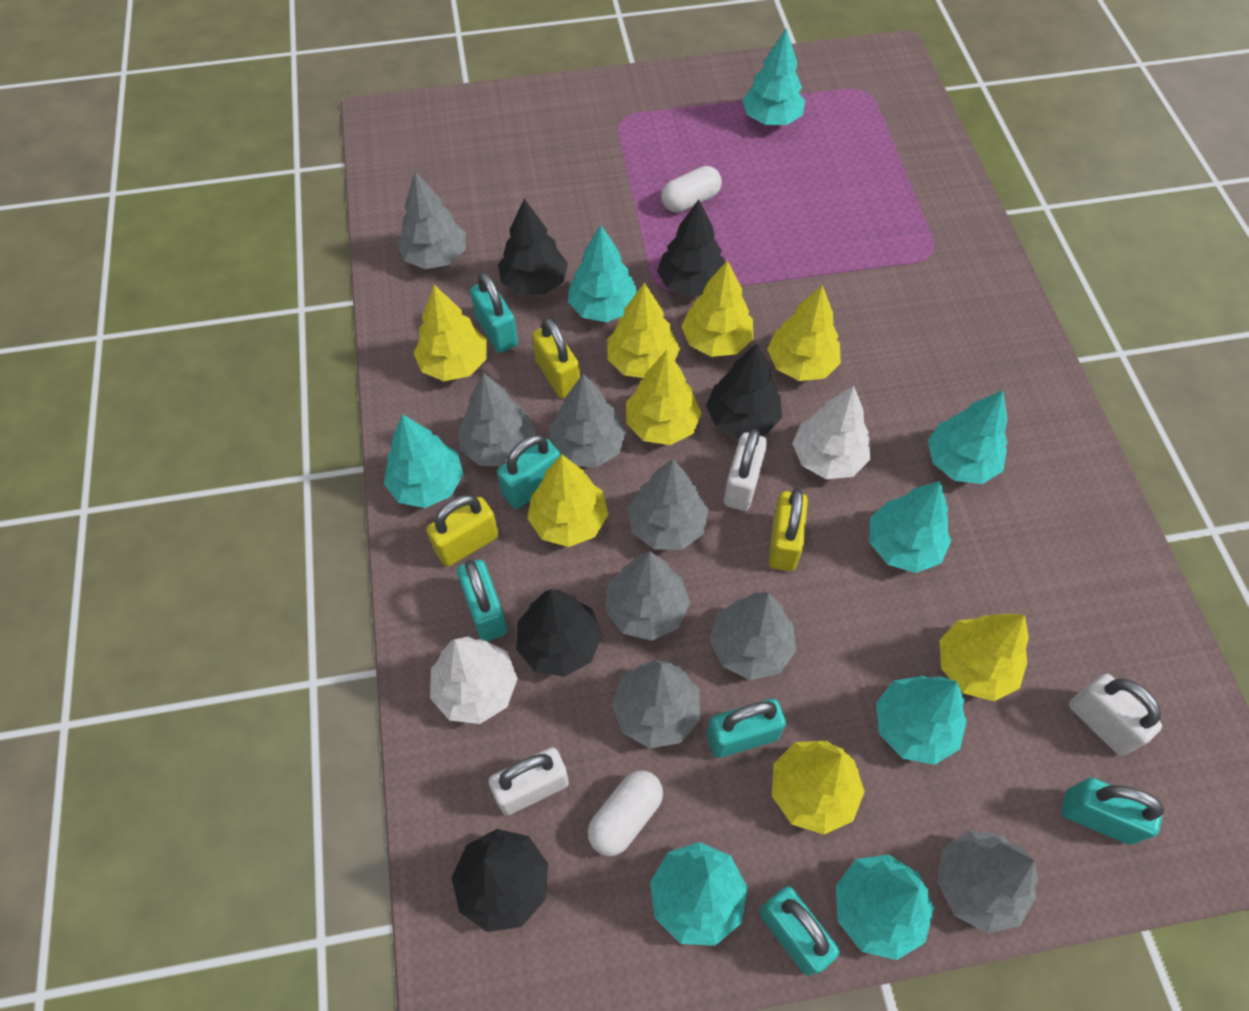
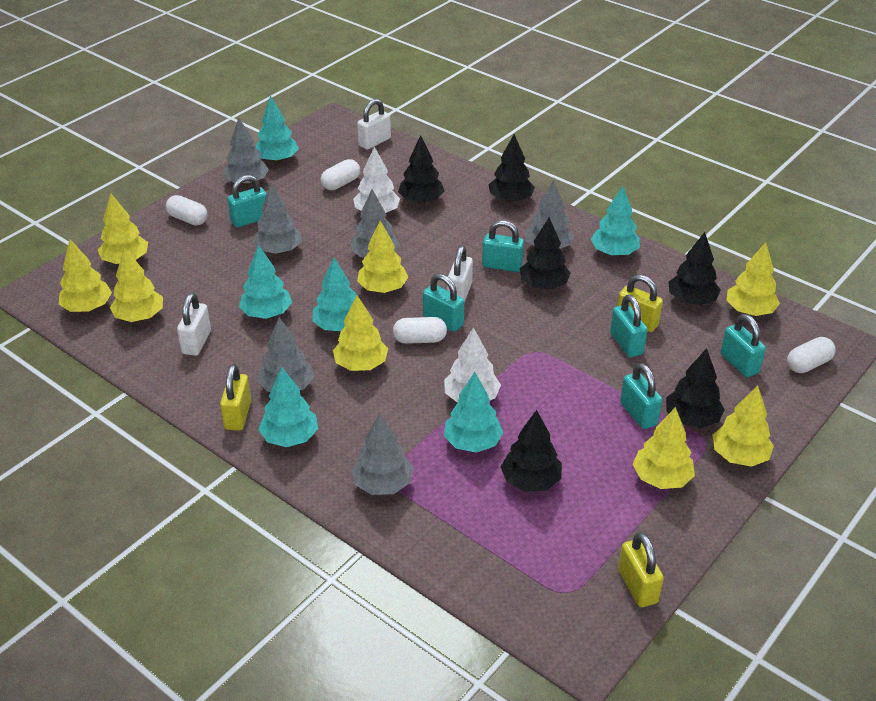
black tree: [452,829,548,932] [498,199,568,295] [516,589,602,677] [657,200,725,297] [706,344,782,439] = 5 -> [398,135,445,204] [489,134,535,203] [501,410,562,492] [520,217,571,289] [666,348,725,428] [668,232,721,305] = 6
grey tree: [397,172,466,269] [459,373,536,466] [549,374,626,467] [606,551,690,641] [612,660,700,748] [628,459,708,550] [710,593,796,680] [937,830,1038,933] = 8 -> [223,118,269,185] [252,183,302,254] [257,317,314,392] [350,189,400,258] [352,413,413,495] [525,180,574,249] = 6
turquoise tree: [384,414,463,508] [568,225,638,322] [650,842,748,946] [742,28,805,125] [836,855,934,960] [869,481,951,573] [876,676,967,765] [928,390,1008,484] = 8 -> [239,245,292,319] [256,95,299,162] [258,366,318,447] [312,258,357,331] [444,372,504,453] [591,186,640,256] = 6
white capsule: [588,770,663,856] [661,166,722,213] = 2 -> [166,195,208,226] [321,159,360,190] [393,317,447,344] [787,337,836,373] = 4

